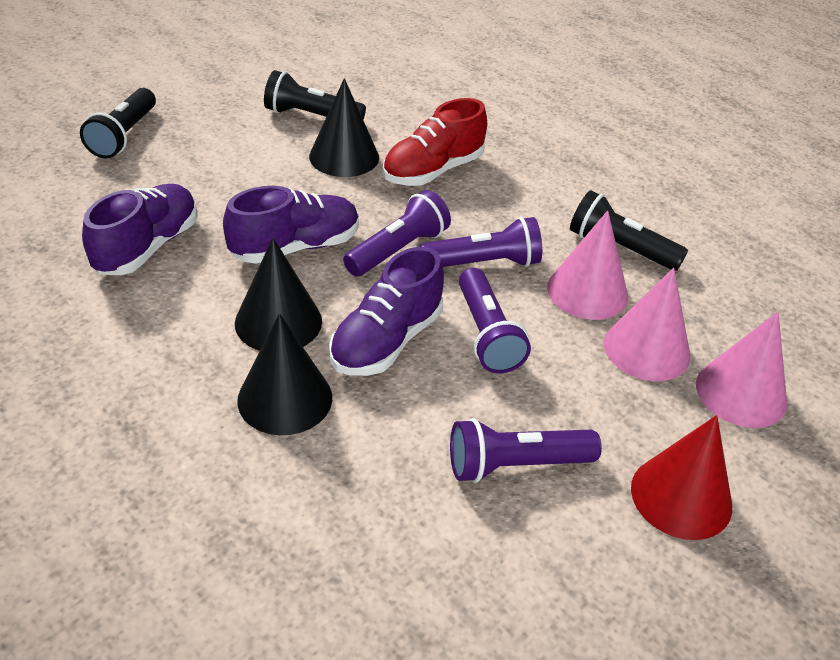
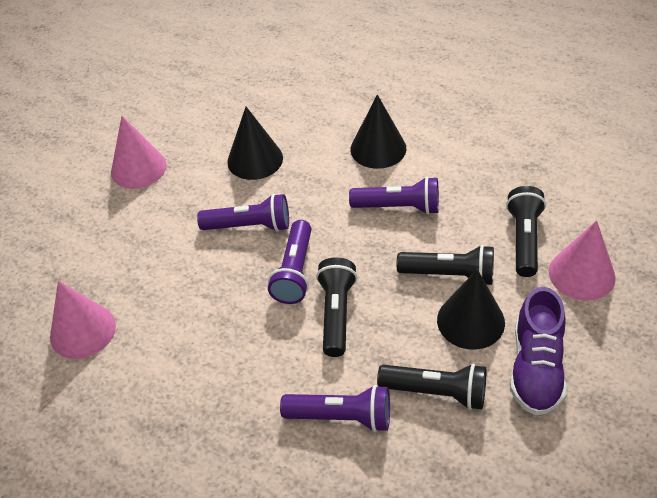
black flashlight: [80,88,156,159] [264,70,366,120] [570,190,688,271] = 3 -> [316,257,357,357] [377,364,486,410] [397,245,494,285] [506,186,546,277] = 4
purple shoe: [82,184,198,275] [223,186,359,264] [329,247,444,376] = 3 -> [510,287,567,415] = 1
red cone: [631,415,732,540] = 1 -> none = 0
red shoe: [382,98,487,186] = 1 -> none = 0

